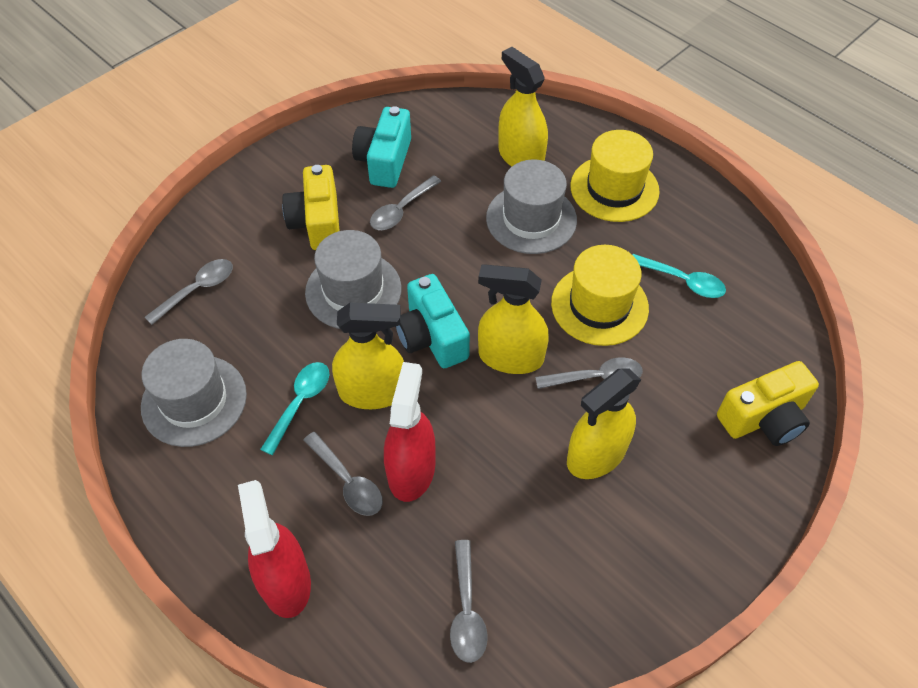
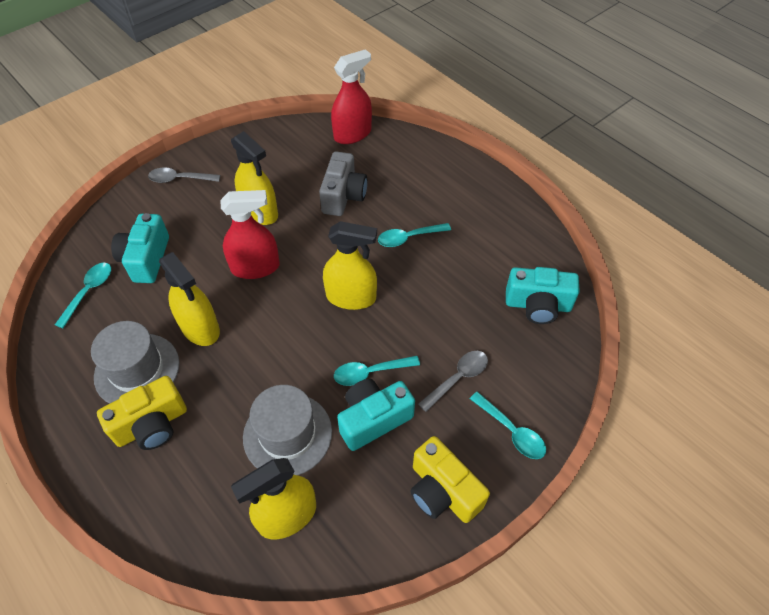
grey camera: none = 0 -> [319,151,367,216] = 1
grey hat: [141,339,247,447] [305,230,401,329] [486,159,577,254] = 3 -> [91,321,179,404] [243,385,332,475] = 2
grey spoon: [145,259,233,325] [303,432,383,516] [370,175,442,230] [450,540,488,663] [535,357,643,389] = 5 -> [148,167,220,183] [418,351,488,412] = 2
turquoise camera: [352,106,411,188] [396,274,470,368] = 2 -> [111,213,169,283] [337,379,415,451] [506,267,580,324] = 3
turquoise spoon: [260,362,329,455] [632,254,726,298] = 2 -> [55,263,111,328] [334,356,420,386] [378,223,451,247] [470,392,546,459] = 4
yellow hat: [551,245,649,346] [570,130,660,222] = 2 -> none = 0

